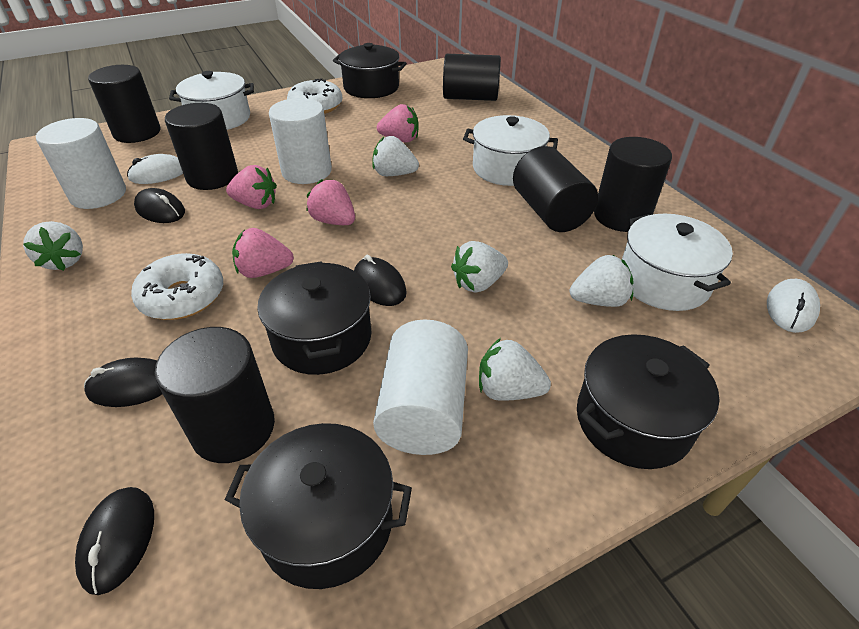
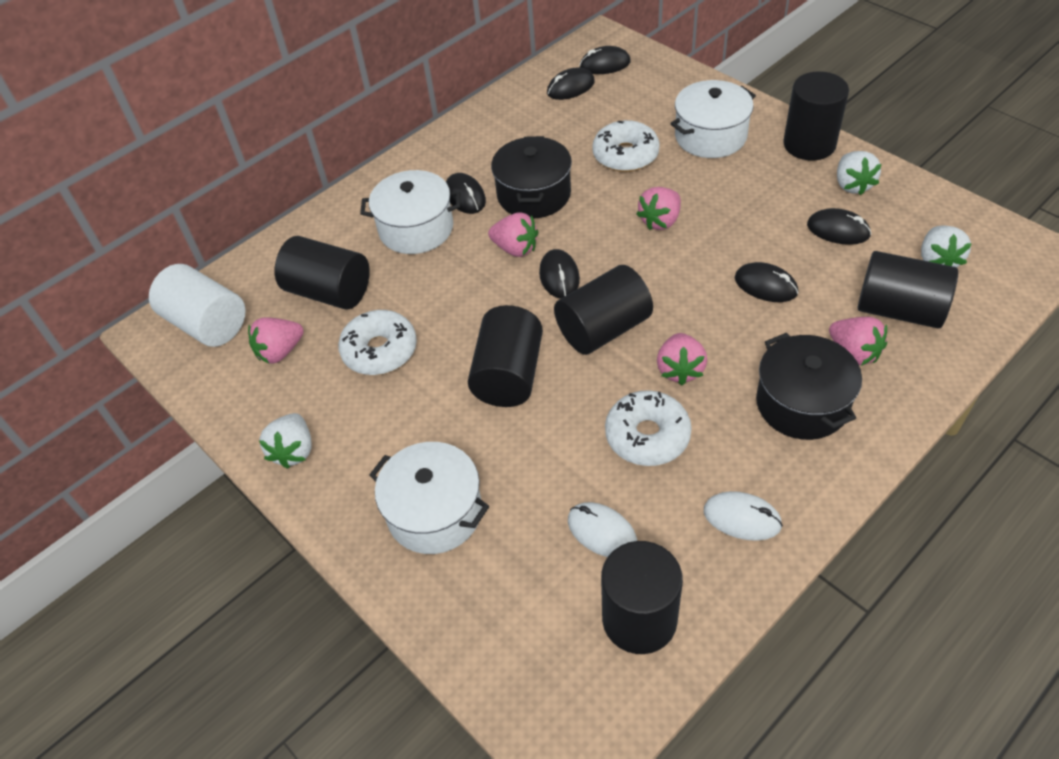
black mouse: [75,487,154,595] [84,358,162,407] [134,188,185,223] [354,255,407,306] = 4 -> [446,173,486,214] [539,249,580,299] [547,67,595,100] [580,46,631,74] [734,262,798,302] [807,208,871,245] = 6
black pot: [225,423,412,589] [257,261,372,375] [333,43,407,98] [577,334,720,469] = 4 -> [491,136,572,219] [756,333,862,440] = 2
pink strawberry: [226,165,277,209] [232,228,294,278] [306,179,355,225] [377,104,418,143] = 4 -> [248,317,304,364] [488,212,538,257] [636,187,681,230] [657,333,707,385] [829,317,887,366] = 5
white cylinder: [36,118,126,209] [269,98,332,184] [373,319,468,455] = 3 -> [149,264,245,347] = 1
white donut: [131,253,223,320] [287,78,342,114] = 2 -> [338,310,417,375] [592,120,660,172] [605,390,692,466] = 3
white strawberry: [23,221,83,271] [372,136,419,176] [451,241,508,293] [479,338,551,401] [570,255,634,307] = 5 -> [259,413,312,469] [837,151,882,195] [921,225,972,268] = 3

